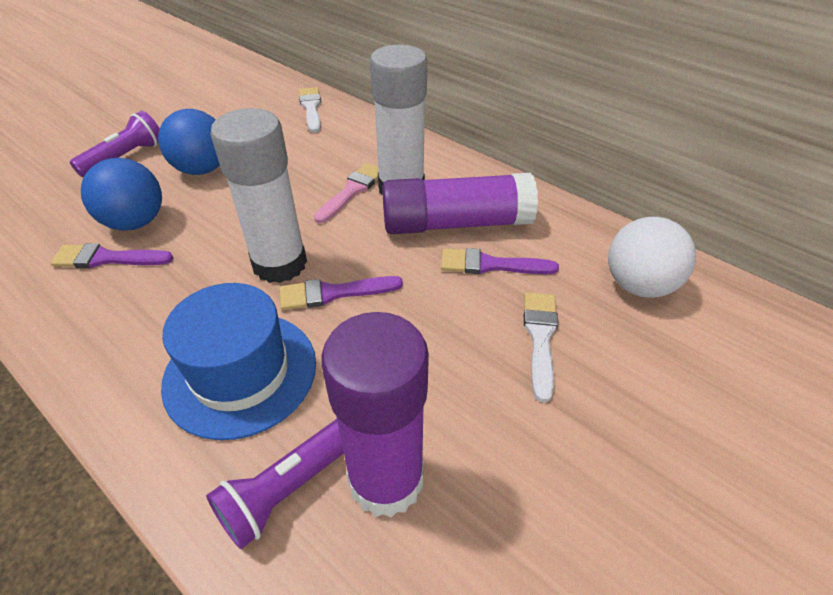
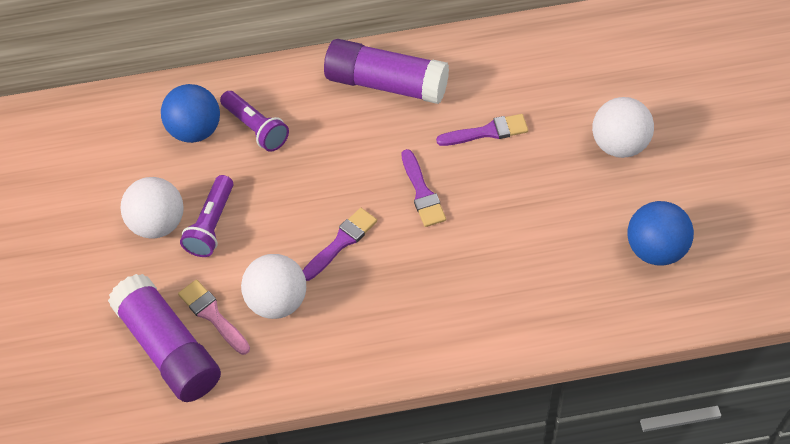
blue hat: [161,283,316,440] = 1 -> none = 0
white ball: [608,217,696,298] = 1 -> [121,177,184,239] [241,254,306,319] [592,97,654,158] = 3
white brush: [299,87,321,133] [524,292,558,402] = 2 -> none = 0
white glue stick: [210,108,307,283] [370,45,427,195] = 2 -> none = 0

